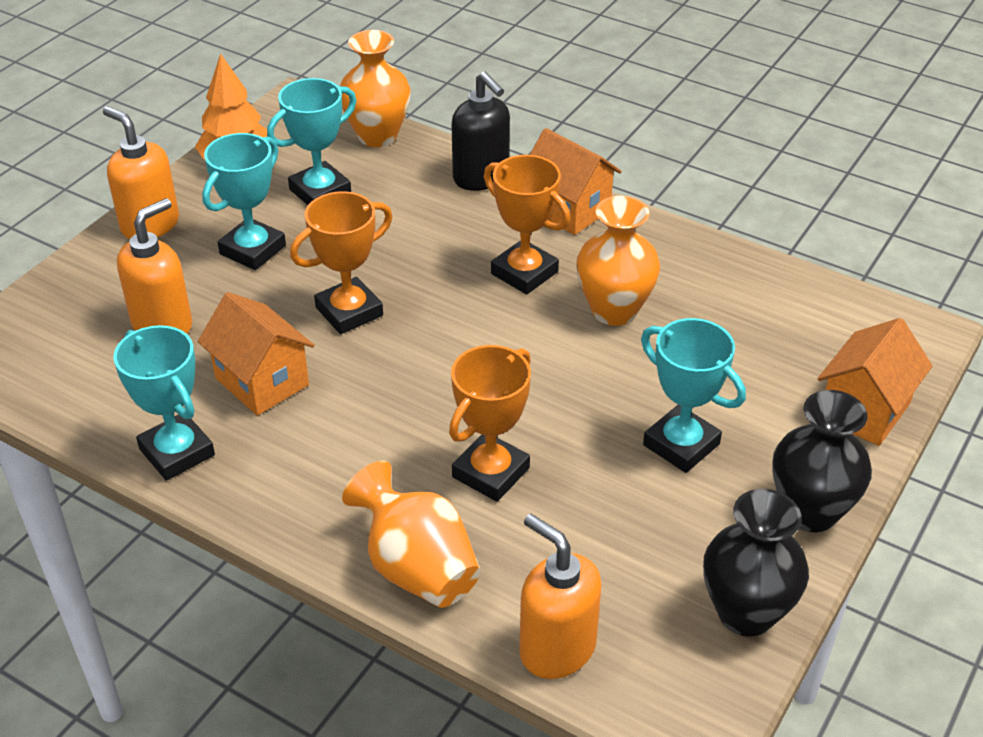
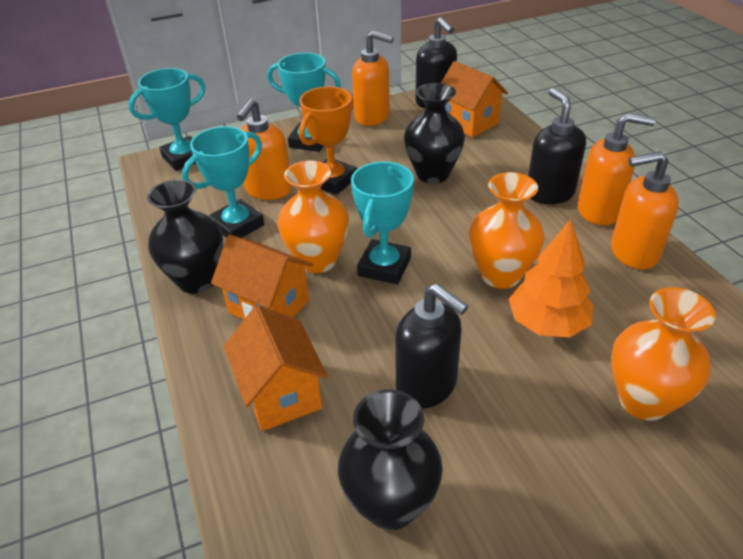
black soap dispenser: [451,71,510,191] = 1 -> [395,284,468,409] [416,17,457,108] [528,88,586,204] = 3
black vase: [703,489,809,637] [772,390,872,532] = 2 -> [147,180,223,294] [338,389,443,530] [404,83,465,184] = 3
orange soap dispenser: [103,106,179,239] [117,198,192,334] [519,513,602,679] = 3 -> [237,99,292,200] [352,31,394,126] [578,113,656,226] [611,151,679,269] = 4
orange trophy: [290,191,393,334] [449,345,531,502] [484,155,571,295] = 3 -> [299,87,357,195] = 1

